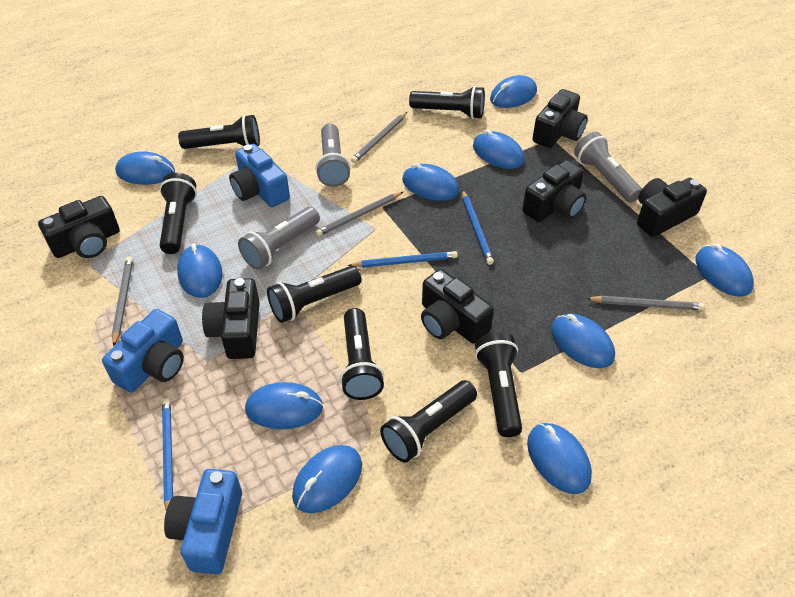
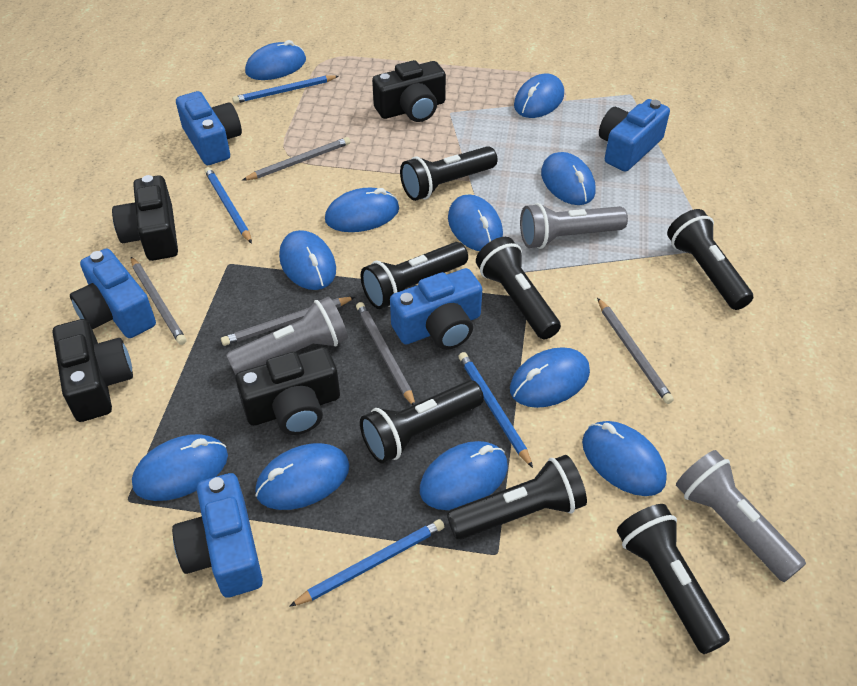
black camera: [38,196,120,258] [202,278,260,359] [421,269,494,344] [522,160,586,222] [532,89,588,148] [637,178,707,237] = 6 -> [53,319,133,422] [112,175,178,261] [235,347,340,435] [372,60,446,122] = 4
blue camera: [102,309,184,393] [164,469,242,574] [229,144,290,207] = 3 -> [70,248,156,338] [172,473,263,598] [176,91,242,165] [390,268,482,350] [599,99,670,172] = 5
blue mouse: [115,152,175,185] [177,243,223,298] [245,382,323,429] [292,445,362,513] [402,163,459,201] [473,129,525,169] [490,75,537,108] [527,423,592,494] [551,314,615,368] [696,244,754,297] = 10 -> [132,434,228,501] [245,40,306,80] [255,443,350,510] [279,230,336,290] [325,187,399,232] [420,441,508,510] [448,195,503,251] [510,347,590,408] [514,74,564,118] [541,152,596,205] [582,421,667,496] = 11
blue pencil: [162,398,173,510] [348,251,458,268] [462,190,494,265] = 3 -> [205,167,252,244] [232,75,339,104] [289,519,444,607] [458,352,533,468] = 4
grey pencil: [112,257,133,347] [315,192,403,236] [351,112,407,163] [586,296,705,310] = 4 -> [131,257,186,345] [221,297,355,346] [242,137,350,181] [356,302,415,406] [597,298,674,404] = 5

